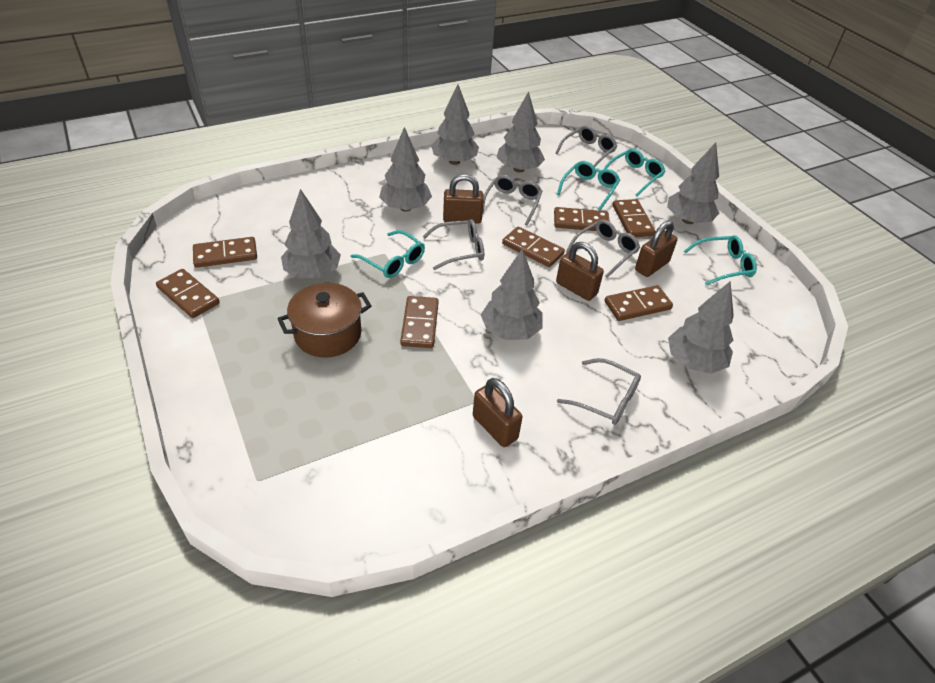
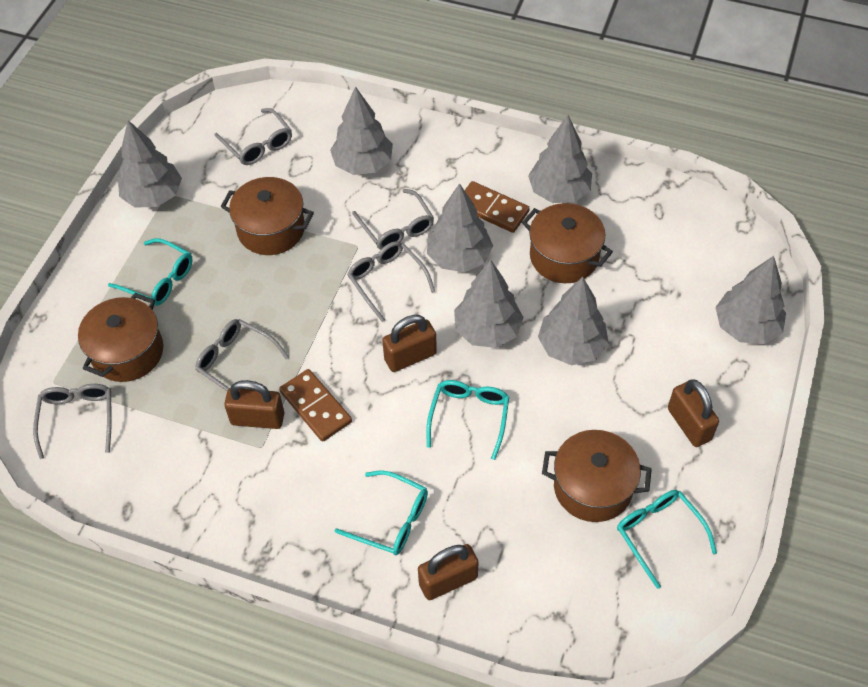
brown domino: [156,269,220,318] [193,237,257,268] [400,296,439,348] [502,227,565,267] [554,207,610,231] [604,285,673,321] [613,199,656,237] = 7 -> [279,369,352,442] [465,181,530,233] = 2
brown pot: [277,283,372,358] = 1 -> [78,293,163,382] [221,177,314,255] [522,203,613,283] [542,430,652,522] = 4

